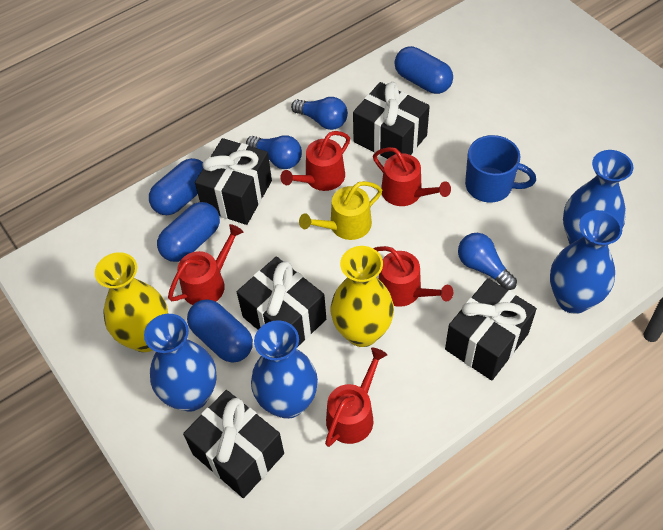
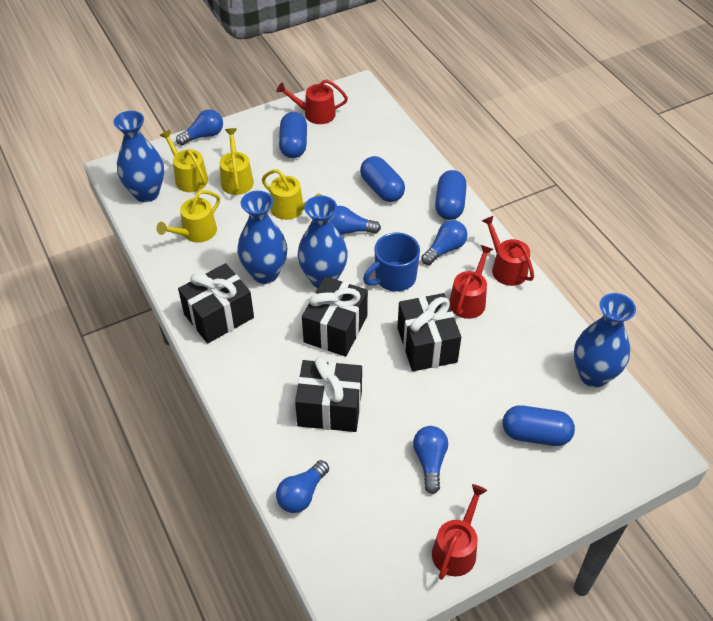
black gift: [183,390,284,498] [195,138,272,225] [237,256,326,346] [353,82,430,159] [445,278,537,380] = 5 -> [178,263,254,343] [295,357,362,432] [302,276,368,357] [397,293,461,371] = 4
blue light bulb: [246,135,302,169] [291,97,348,130] [458,233,517,290] = 3 -> [176,109,223,146] [276,460,329,513] [330,206,381,235] [413,426,448,494] [421,220,468,265] = 5
red watering can: [168,224,243,305] [280,131,350,191] [325,348,387,447] [373,147,451,206] [373,246,453,307] = 5 -> [276,80,348,124] [432,484,487,580] [449,245,493,319] [482,216,534,286] = 4
yellow vase: [95,252,168,352] [331,246,394,347] = 2 -> none = 0
yellow watering can: [299,181,382,240] = 1 -> [156,190,220,243] [160,130,208,192] [220,128,254,195] [262,169,322,220] = 4

